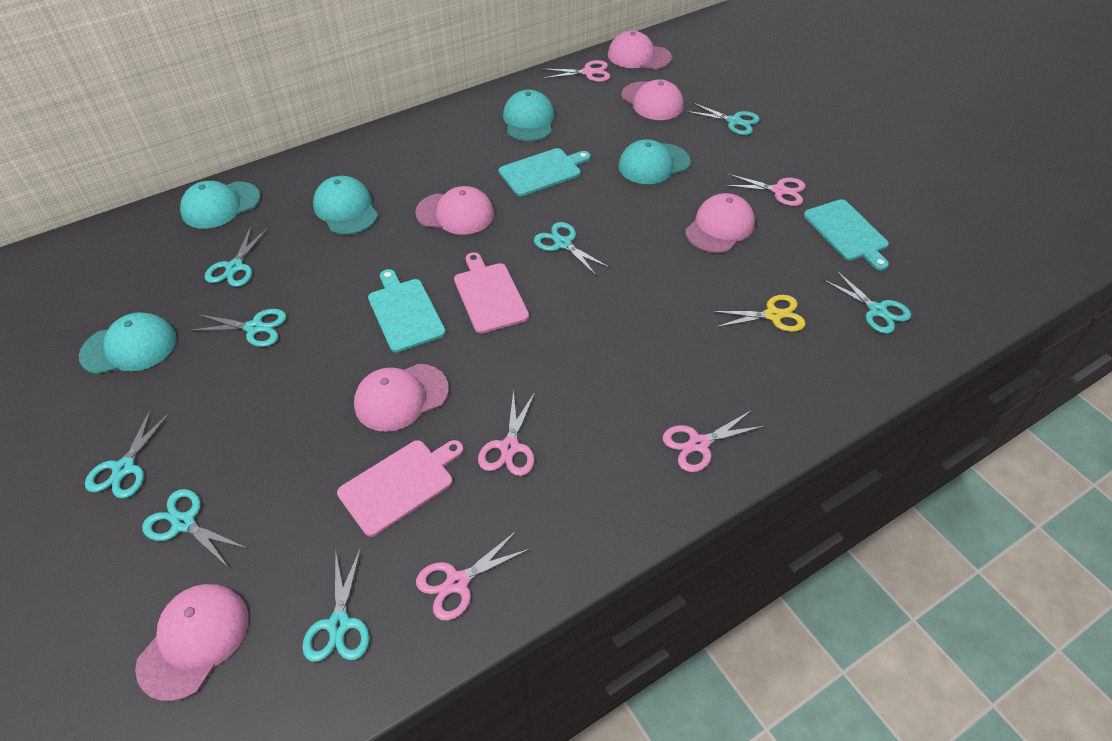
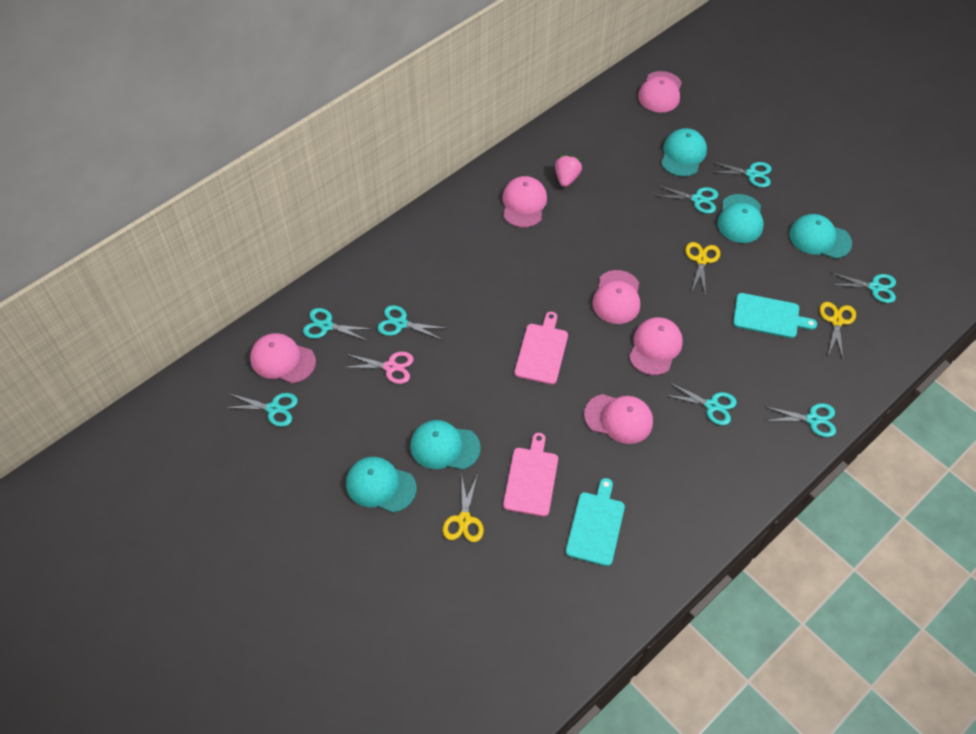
pink scissors: [416,531,531,621] [478,390,535,476] [542,60,610,82] [663,410,765,472] [724,174,806,206] = 5 -> [342,351,414,384] = 1
pink strawberry: none = 0 -> [555,155,582,187] = 1
turquoise cutting board: [368,269,446,353] [499,148,590,196] [804,199,889,271] = 3 -> [566,478,625,566] [733,293,817,338] = 2
yellow scissors: [711,295,806,332] = 1 -> [443,473,484,542] [685,242,720,296] [820,302,856,359] = 3

